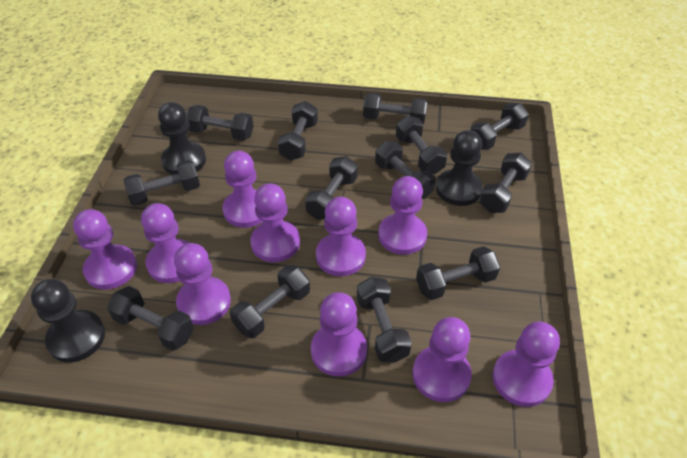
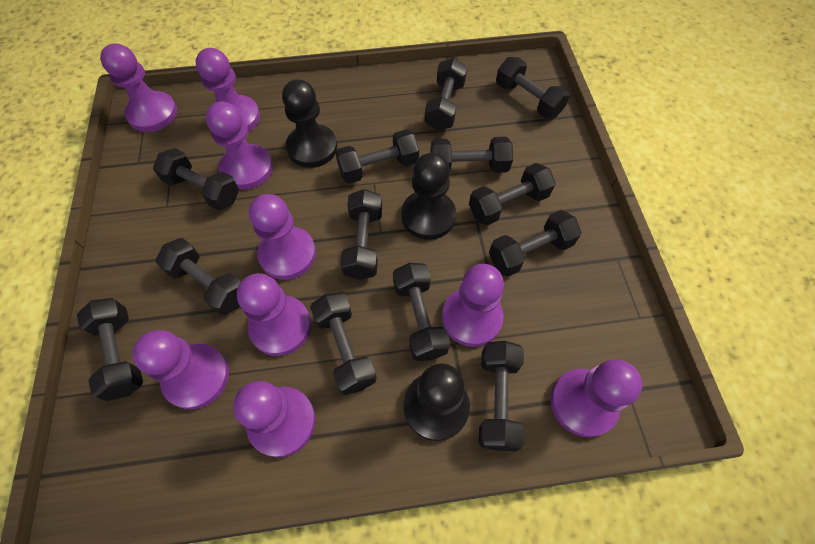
purple pawn: [73,209,137,290] [141,203,190,283] [174,243,231,325] [222,151,263,228] [251,183,300,262] [311,292,367,377] [316,197,366,276] [378,176,427,255] [413,317,472,402] [493,321,560,407] = 10 -> [100,44,177,132] [132,330,229,409] [195,48,260,132] [206,101,273,190] [233,381,315,458] [237,273,311,356] [249,194,316,280] [442,264,504,347] [551,360,642,438] = 9

